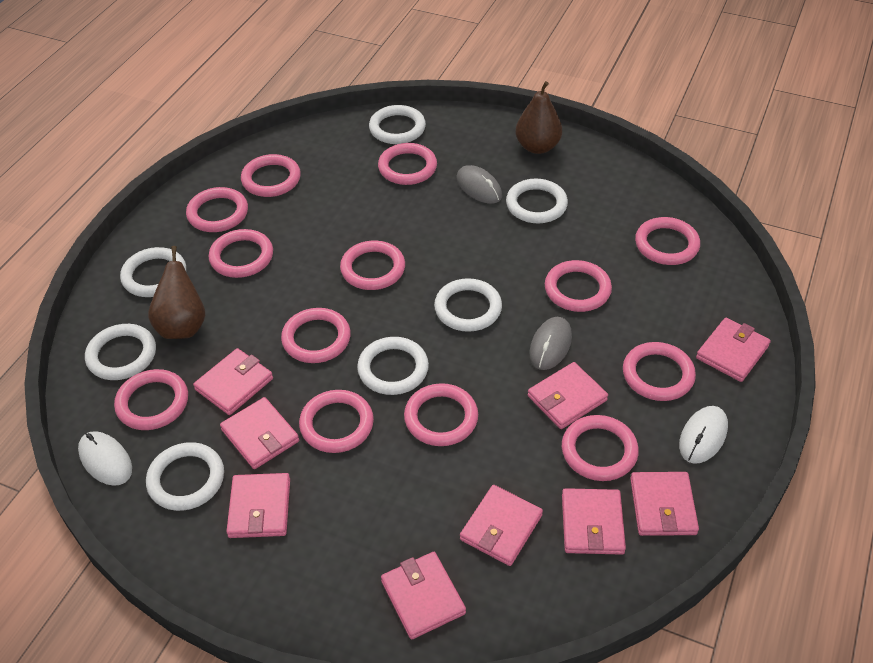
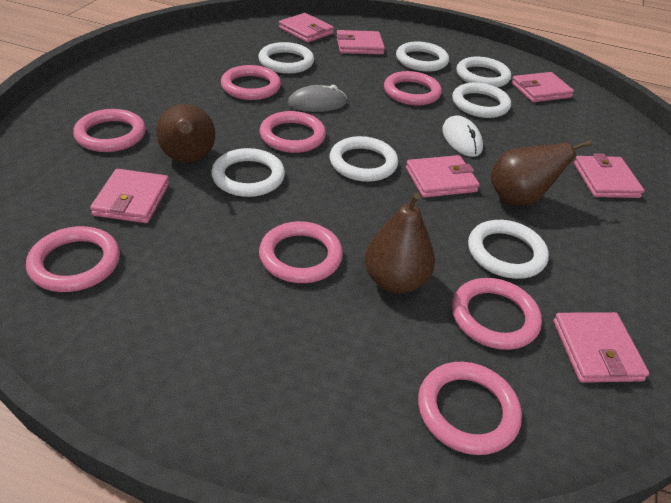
brown pear: [148,246,205,339] [515,81,562,154] = 2 -> [156,104,215,163] [365,193,435,294] [491,140,592,205] = 3
grey mouse: [456,165,502,204] [530,317,572,370] = 2 -> [287,85,347,112] = 1
pink ring: [114,369,188,430] [186,187,248,232] [209,229,273,278] [241,154,301,197] [281,308,351,363] [299,390,374,453] [340,241,405,290] [378,143,437,185] [404,383,478,446] [545,260,612,312] [562,415,639,481] [623,342,696,401] [635,217,700,265] = 13 -> [26,226,120,292] [73,109,146,152] [221,65,281,100] [259,221,343,283] [260,111,326,153] [384,71,442,106] [418,362,522,455] [452,278,542,350] = 8
pink wallet: [193,348,273,415] [220,397,299,469] [226,473,290,538] [381,552,466,639] [460,485,543,566] [528,362,608,429] [562,488,626,555] [630,472,699,536] [696,318,771,382] = 9 -> [90,169,169,223] [279,13,334,43] [336,30,385,55] [406,155,480,198] [511,72,574,102] [553,312,649,383] [574,153,644,198] = 7
white mouse: [78,431,132,486] [679,406,728,464] = 2 -> [442,115,483,157] = 1

